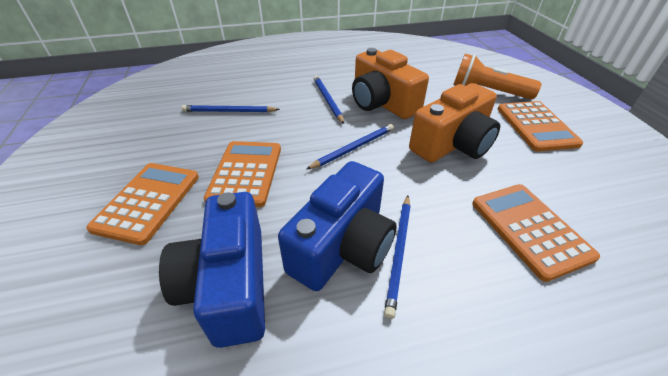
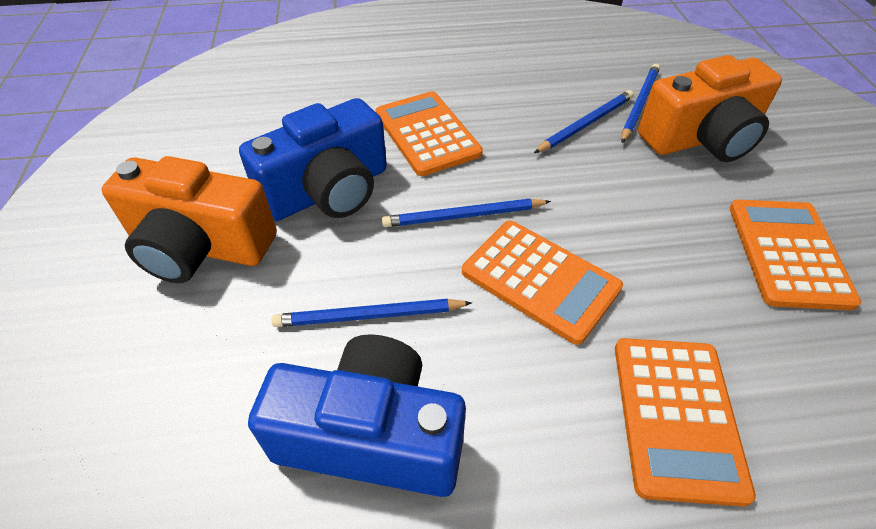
orange flashlight: [453,54,542,99] = 1 -> none = 0

